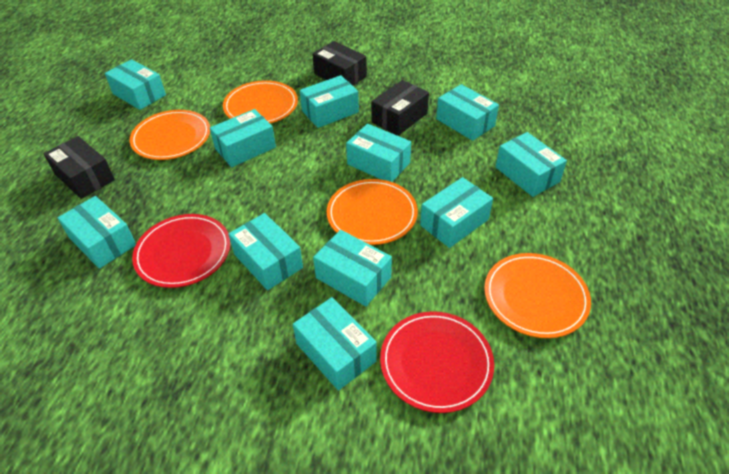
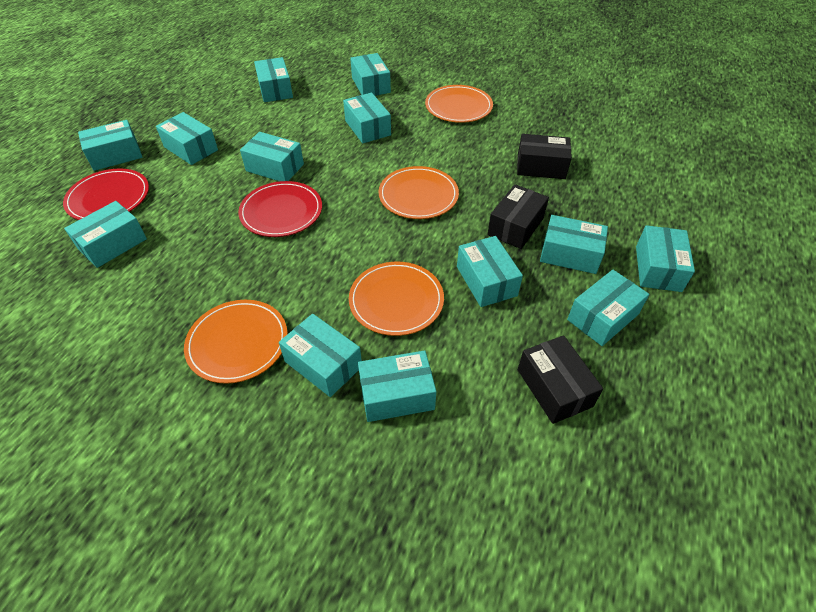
turquoise box: [57,196,136,269] [105,59,166,110] [210,109,276,167] [228,213,303,290] [293,297,377,391] [300,75,359,128] [313,230,392,307] [346,124,411,182] [420,177,493,248] [436,84,499,141] [495,132,567,197] = 11 -> [64,201,147,268] [78,120,142,171] [156,112,218,165] [240,132,304,181] [254,57,293,102] [279,314,362,397] [343,93,391,143] [350,53,391,96] [358,350,436,422] [457,236,523,307] [540,215,608,274] [567,270,649,346] [636,225,695,292] = 13

